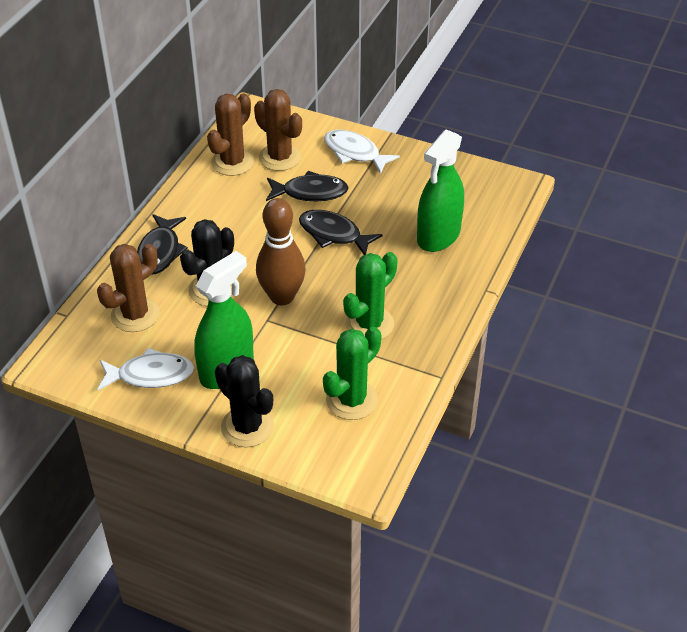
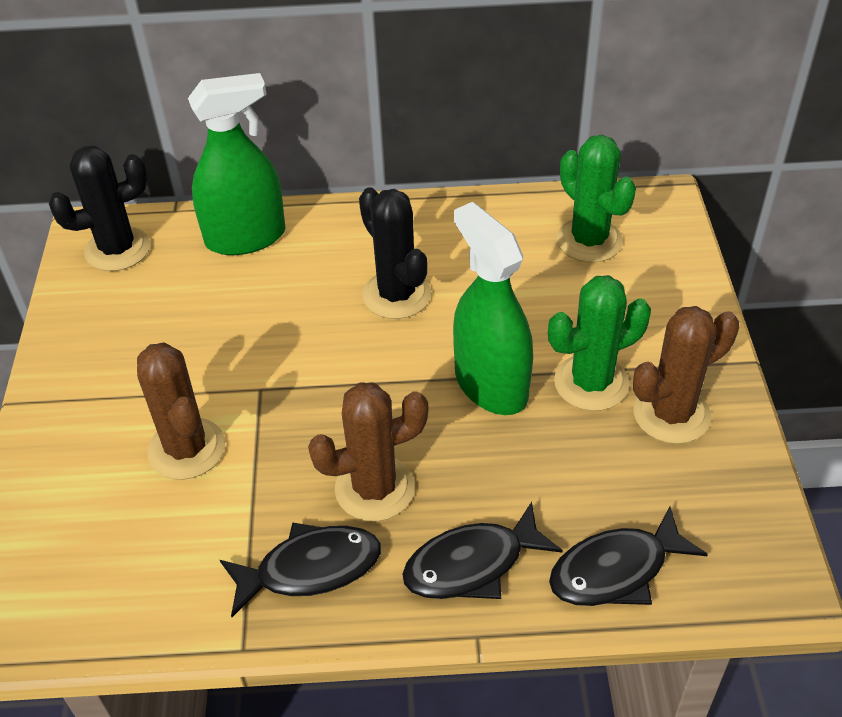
brown bowling pin: [256,198,306,305] = 1 -> none = 0
white fish: [97,348,194,391] [324,130,400,174] = 2 -> none = 0

